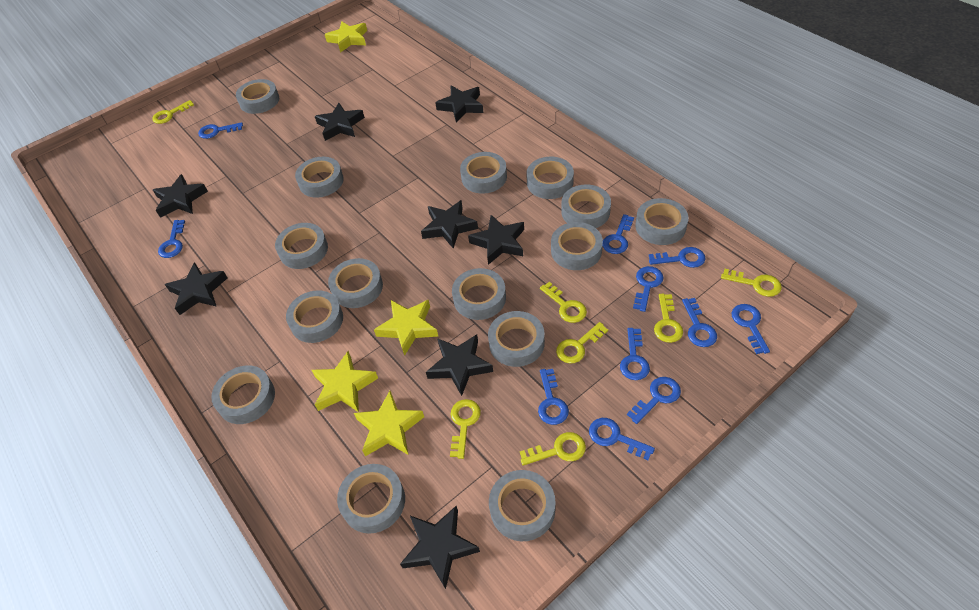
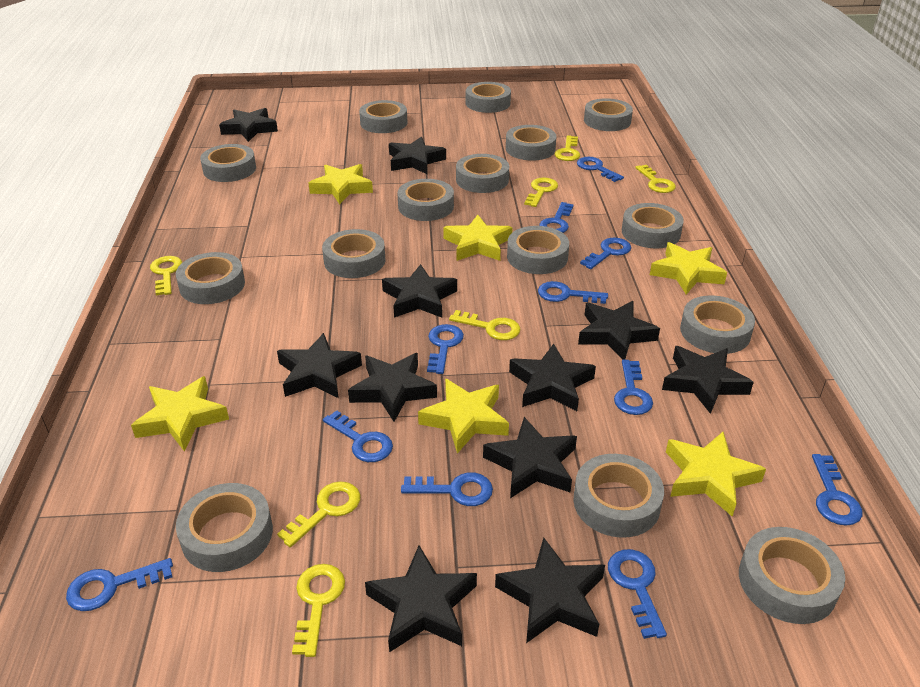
black star: [153,174,208,218] [165,262,228,315] [315,103,365,141] [400,506,480,589] [421,200,478,249] [426,334,493,396] [435,86,483,122] [468,215,524,265] = 8 -> [219,108,278,142] [277,333,362,398] [348,353,437,422] [365,545,477,653] [382,264,457,318] [389,137,446,174] [483,417,577,498] [495,537,605,643] [509,344,596,411] [578,301,660,360] [662,346,754,414] = 11
yellow star: [312,351,378,412] [325,21,367,53] [354,391,424,456] [374,299,438,356] = 4 -> [131,376,229,451] [309,164,373,204] [418,378,509,454] [443,215,513,261] [650,242,727,295] [666,432,766,517] = 6

